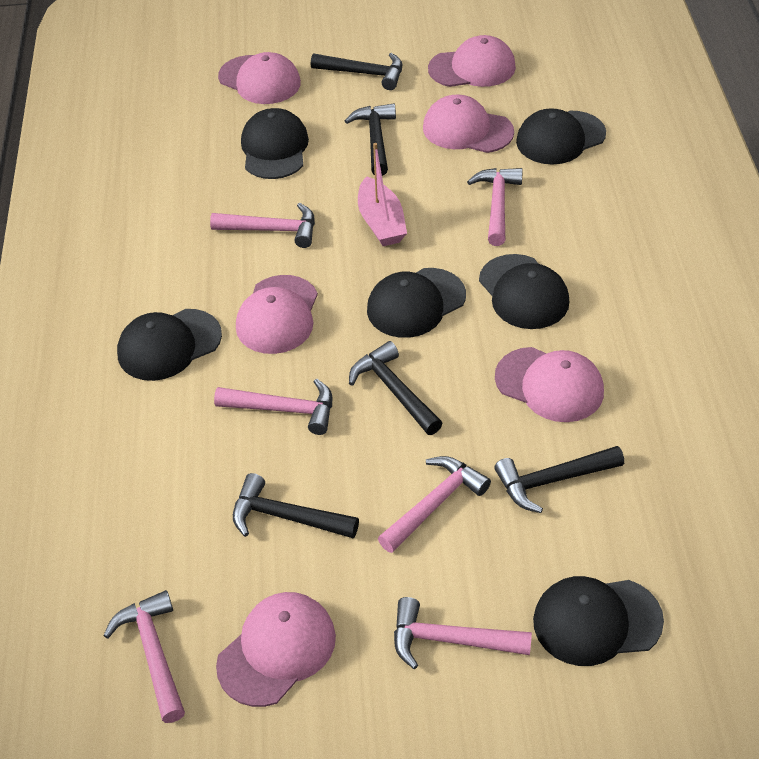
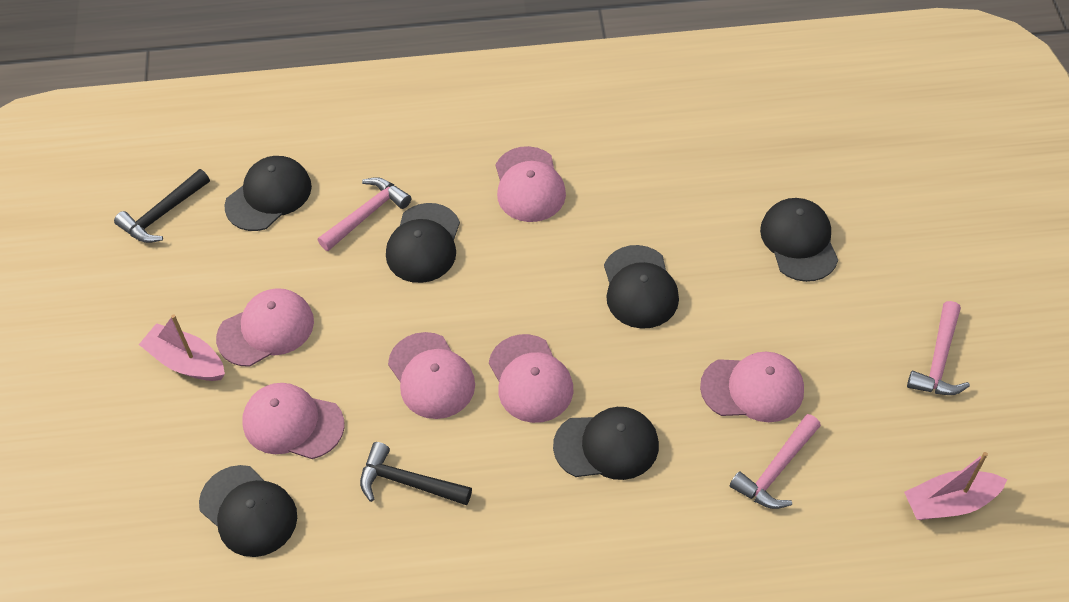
black hammer: [233,473,359,538] [311,53,402,90] [345,103,396,176] [349,341,442,435] [494,446,624,513] = 5 -> [114,169,210,243] [360,442,472,506] = 2
pink boat: [358,143,407,246] = 1 -> [139,314,225,381] [904,452,1007,520] = 2
pink hammer: [103,590,185,723] [210,203,315,248] [214,379,332,435] [378,456,491,553] [394,597,532,669] [467,168,523,246] = 6 -> [318,177,411,251] [730,414,821,509] [907,301,970,395] = 3

